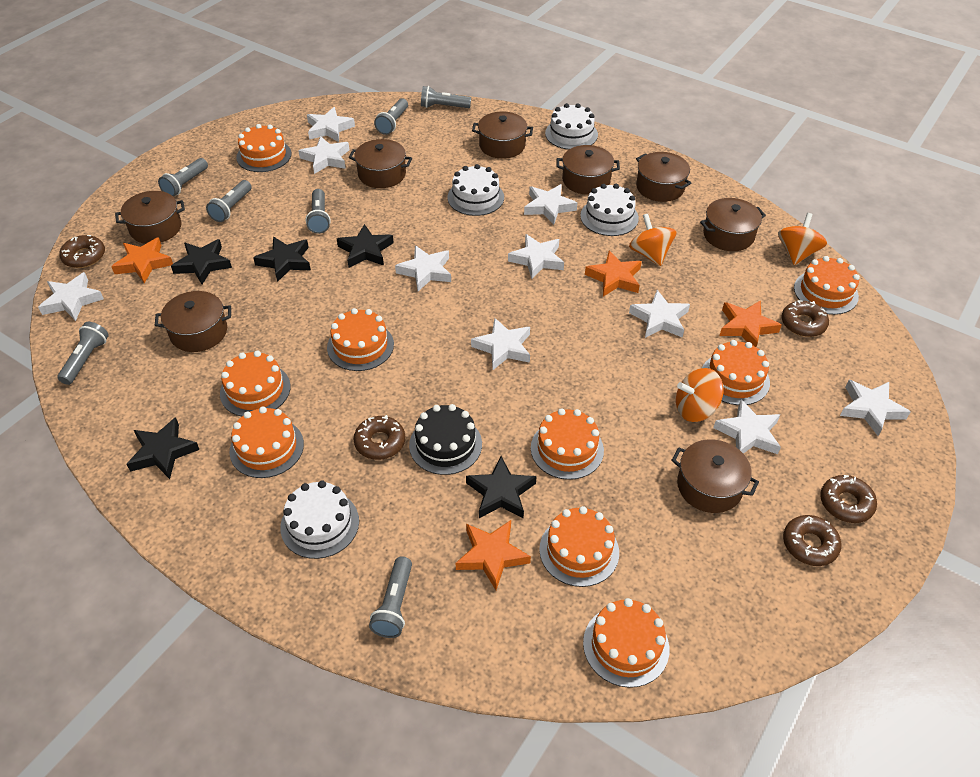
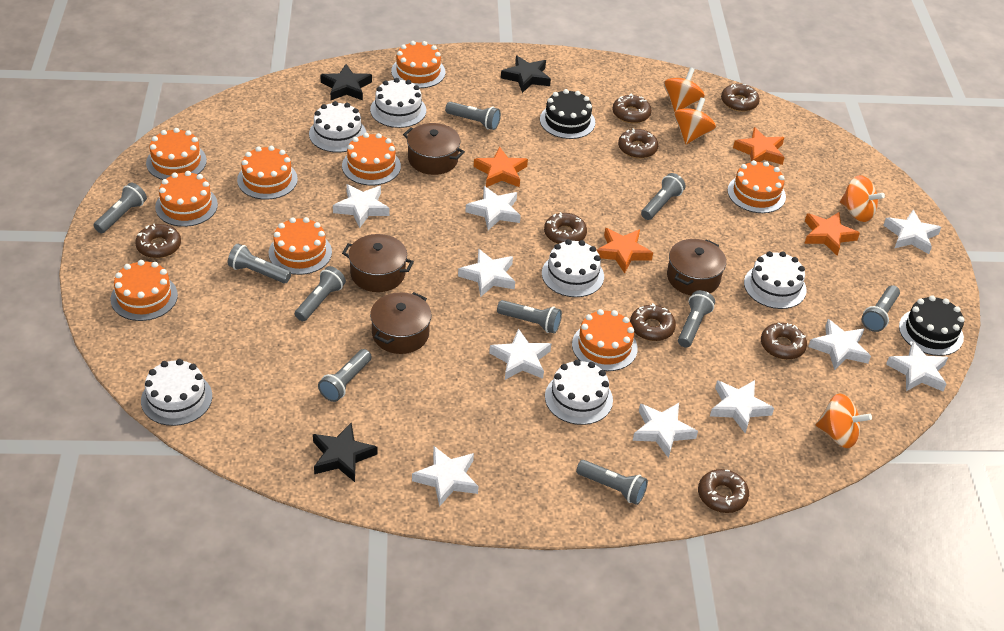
black cake: [409,404,482,475] = 1 -> [540,89,595,139] [899,295,964,356] = 2
black star: [127,417,200,479] [171,239,232,284] [253,237,311,282] [337,224,394,268] [466,456,537,518] = 5 -> [313,422,378,482] [320,64,372,101] [501,55,551,93] = 3
brown donut: [59,235,105,268] [354,415,405,460] [782,300,829,337] [783,515,841,566] [820,475,877,523] = 5 -> [135,224,181,258] [544,212,587,244] [612,93,651,123] [618,128,658,159] [630,303,676,341] [698,469,749,513] [721,84,760,112] [761,322,807,360] = 8
brown pot: [115,191,185,244] [155,291,231,352] [349,139,412,188] [472,112,533,159] [557,145,620,195] [636,152,691,202] [671,439,759,513] [700,198,766,251] = 8 -> [342,234,414,292] [370,292,432,354] [403,123,465,175] [667,239,726,296] = 4
grey flashlight: [57,322,109,385] [158,158,208,197] [206,180,251,222] [306,189,331,234] [369,556,412,638] [374,98,408,135] [421,86,471,108] = 7 -> [93,182,147,233] [228,243,291,283] [295,266,346,321] [318,349,372,402] [445,102,501,130] [497,300,562,334] [576,460,648,505] [641,173,685,220] [678,290,715,348] [862,285,900,332] = 10
orange spinning top: [629,214,677,266] [676,368,724,422] [778,213,827,265] = 3 -> [664,67,705,112] [674,98,716,144] [816,394,872,448] [840,175,885,222] = 4
white cake: [280,480,359,559] [448,164,504,216] [545,103,598,150] [580,184,639,236] = 4 -> [141,359,212,426] [309,101,367,153] [370,78,426,128] [542,239,604,297] [545,359,613,425] [744,251,807,309] = 6

